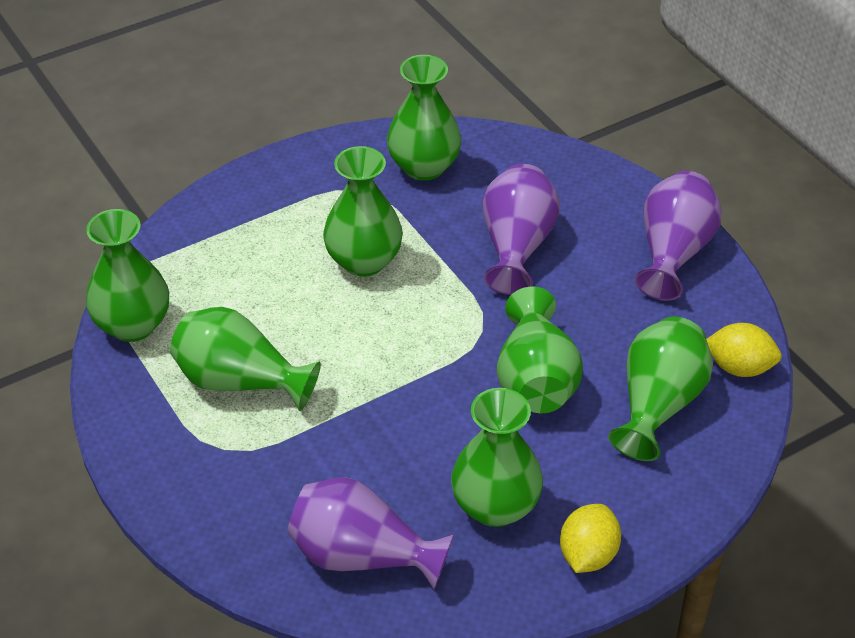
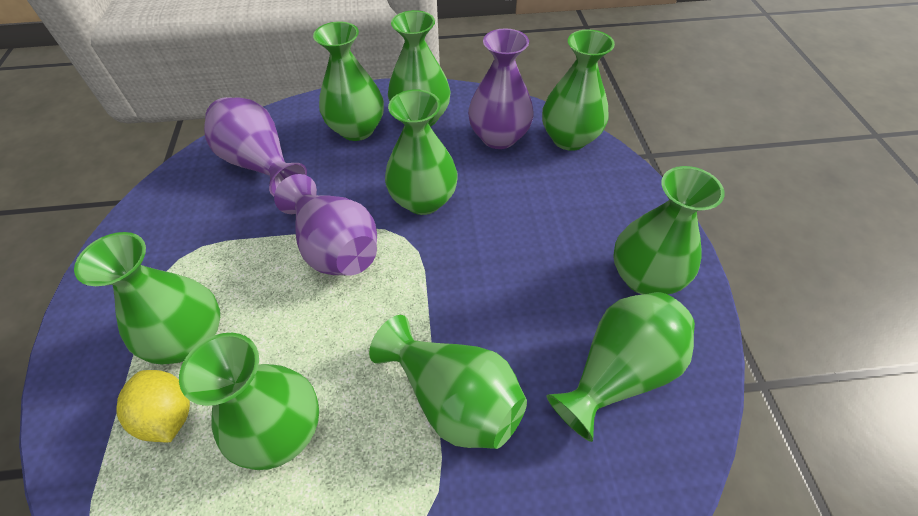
green vase: [86,209,169,342] [170,307,321,411] [323,146,403,277] [387,55,461,181] [451,388,543,527] [497,287,583,413] [608,317,713,461] = 7 -> [74,232,220,365] [179,333,319,470] [313,22,384,141] [369,315,527,449] [385,89,458,215] [388,10,451,127] [542,29,615,151] [547,292,695,442] [613,166,725,295] = 9
yellow lemon: [560,504,621,573] [706,323,782,377] = 2 -> [116,370,190,442] = 1

